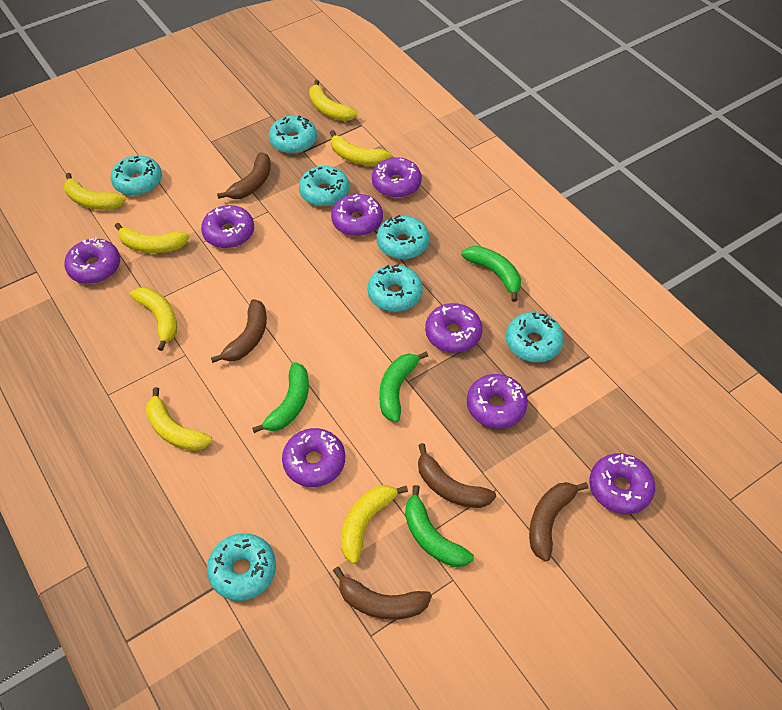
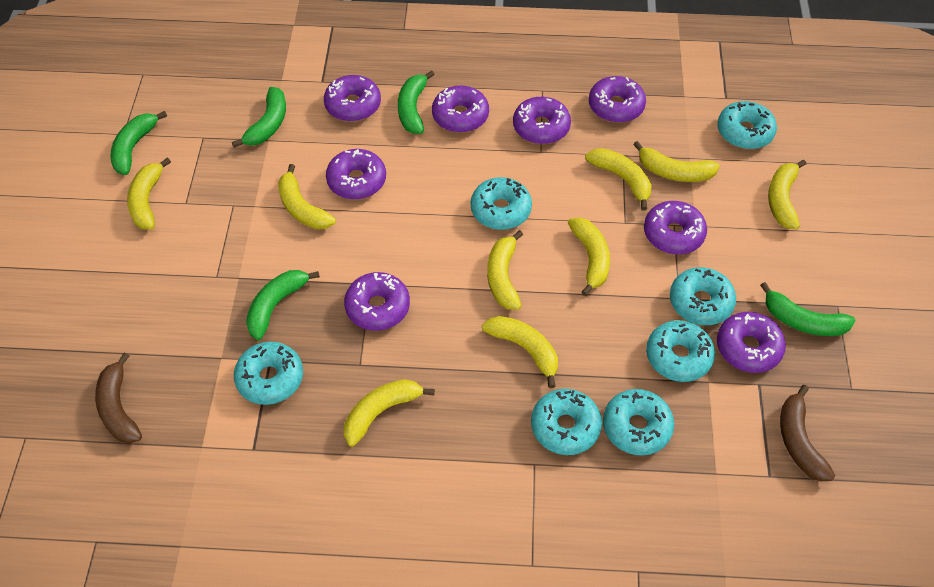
brown banana: [211,299,267,363] [217,152,271,199] [333,567,432,620] [418,443,496,508] [529,482,588,561] = 5 -> [95,353,142,444] [780,385,835,481] = 2
green banana: [252,362,309,433] [379,352,428,422] [405,485,474,567] [461,246,521,302] = 4 -> [110,111,167,175] [232,87,286,148] [246,270,320,340] [398,70,435,134] [760,282,856,336] = 5
yellow banana: [64,173,126,210] [115,223,190,253] [130,287,177,351] [146,387,212,451] [309,80,358,121] [330,130,392,166] [341,485,408,564] = 7 -> [127,157,171,230] [278,164,336,229] [344,379,435,447] [482,316,558,388] [487,230,523,310] [568,217,610,296] [585,148,652,211] [633,141,720,182] [768,160,806,230] = 9

